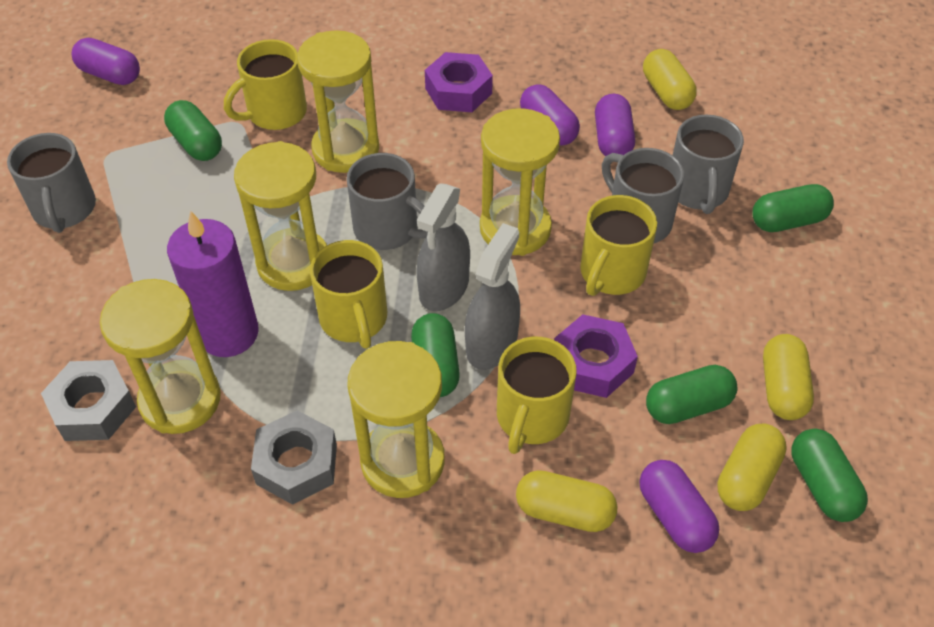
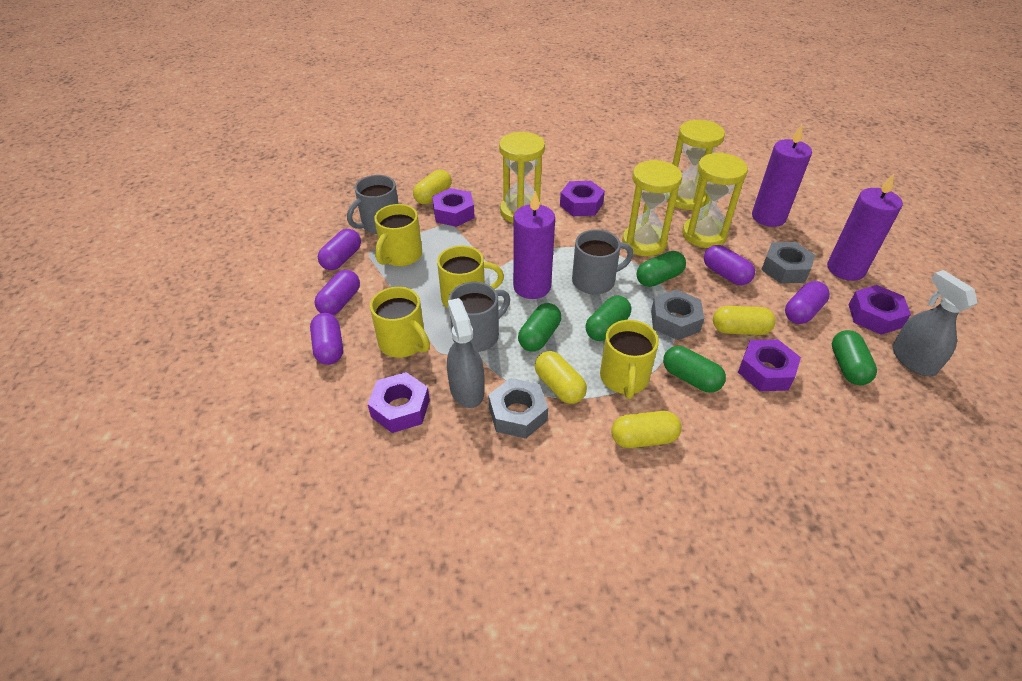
grey mug: [7,133,96,233] [347,153,428,250] [602,148,684,243] [673,115,744,214] = 4 -> [347,175,399,234] [449,282,510,352] [572,229,633,295] = 3
grey nut: [41,360,136,441] [251,410,337,505] = 2 -> [488,378,548,439] [651,289,704,340] [761,242,815,284] = 3
purple candle: [167,211,259,357] = 1 -> [513,191,555,299] [752,125,812,227] [827,174,903,281] = 3
purple capsule: [72,38,140,85] [520,84,580,146] [595,94,635,156] [640,460,719,553] = 4 -> [310,313,343,365] [315,270,360,315] [318,229,361,270] [704,245,755,285] [785,281,830,324] = 5
purple nut: [425,52,493,112] [554,314,638,398] = 2 -> [368,372,430,433] [432,188,475,227] [560,181,605,216] [738,339,801,391] [848,285,911,335] = 5
yellow hourglass: [100,279,221,434] [234,141,327,291] [297,30,379,173] [347,341,445,498] [480,108,560,256] = 5 -> [499,132,545,223] [622,160,682,256] [667,120,725,210] [682,152,748,248] = 4

